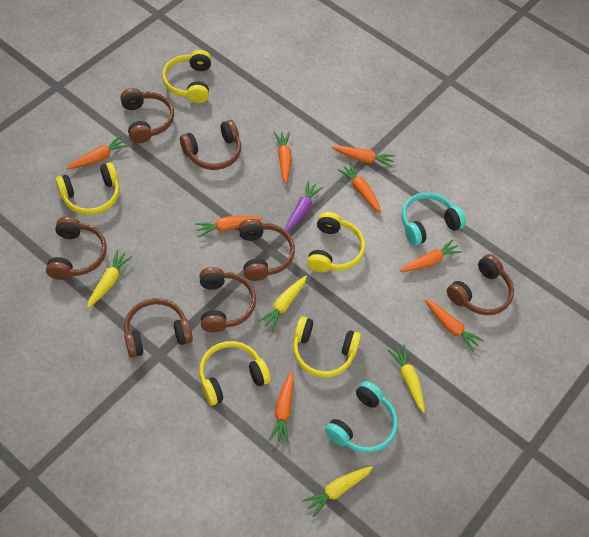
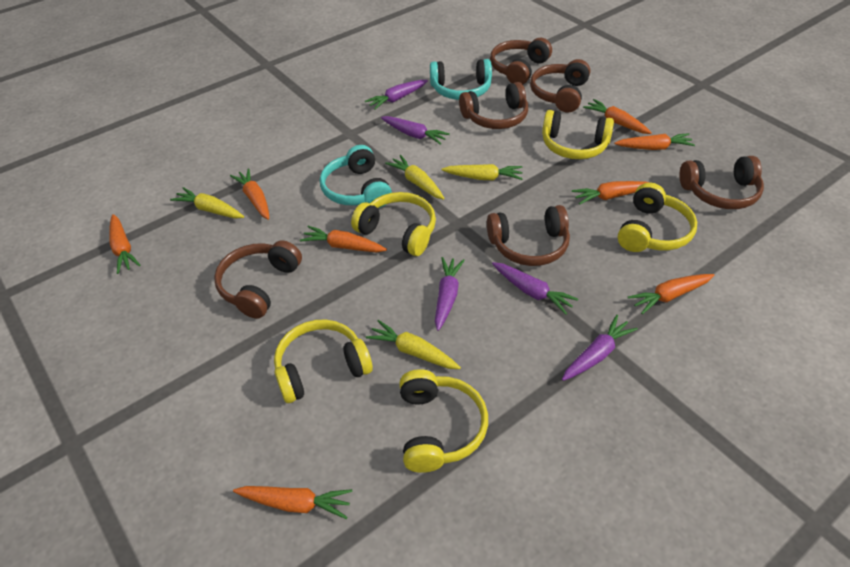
brown headphones: [46,217,107,280] [120,88,174,143] [124,298,193,358] [180,120,241,170] [199,267,256,332] [239,219,295,281] [447,254,514,315] = 7 -> [214,240,302,319] [459,82,528,129] [487,205,570,266] [490,38,552,84] [530,59,590,113] [679,156,764,209] = 6
purple carrot: [285,181,323,232] = 1 -> [365,80,428,110] [381,116,450,145] [435,257,465,331] [492,262,578,315] [562,315,638,381] = 5

